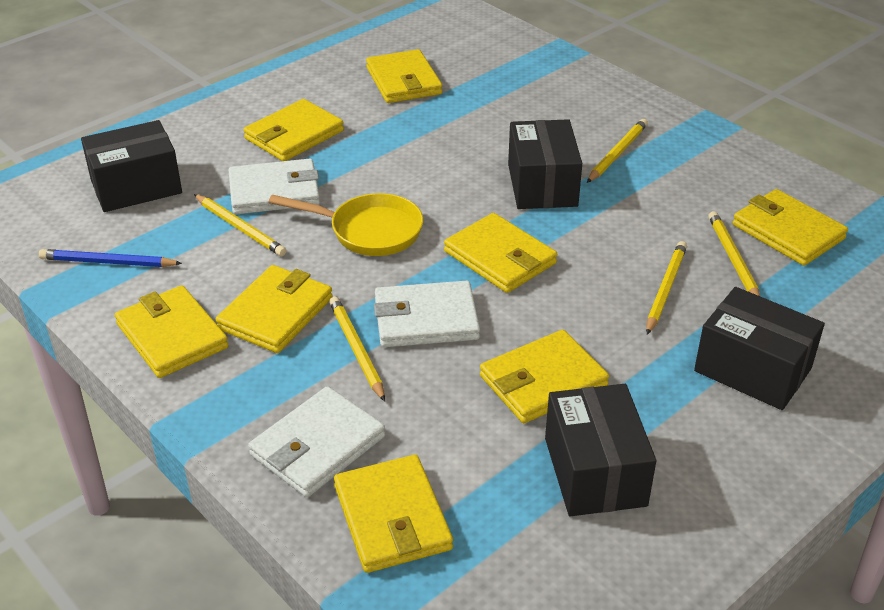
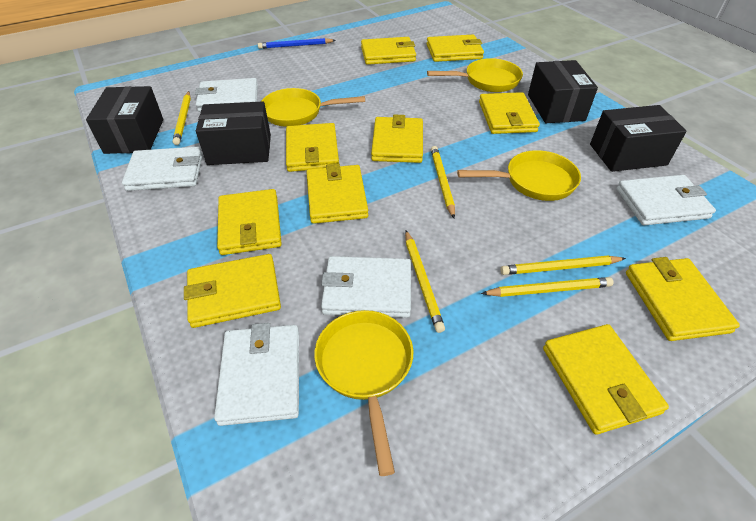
white wallet: [229,159,320,214] [248,386,385,497] [374,281,480,347] = 3 -> [122,147,203,191] [195,78,258,112] [214,323,299,426] [321,256,411,318] [616,175,716,225] = 5
yellow pan: [269,193,423,256] = 1 -> [261,88,365,127] [314,310,413,476] [427,58,523,92] [457,150,581,201] = 4
yellow wallet: [115,285,229,378] [215,265,333,353] [244,99,344,161] [334,454,453,573] [366,49,442,103] [444,213,557,293] [480,330,609,423] [733,189,848,266] = 8 -> [184,254,281,328] [217,189,282,255] [286,123,339,172] [306,163,368,224] [361,37,416,65] [371,115,423,163] [427,35,484,62] [479,92,540,134] [543,324,669,435] [626,257,740,341] = 10

